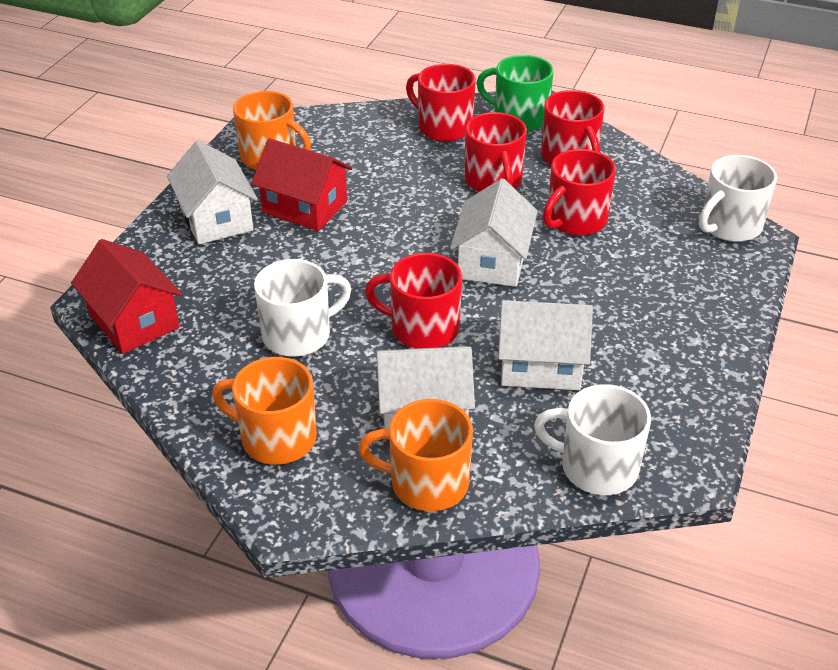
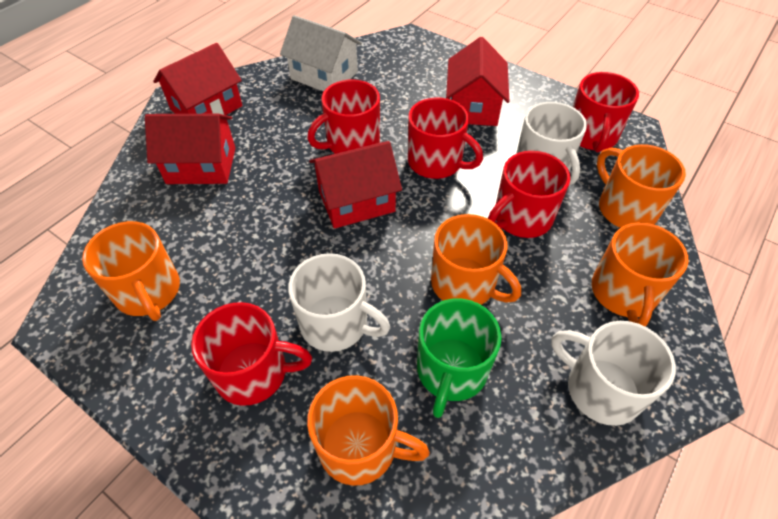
orange mug: [212,357,317,465] [233,91,311,170] [358,399,473,511] = 3 -> [82,221,180,321] [307,375,430,486] [431,214,521,305] [592,222,689,326] [597,144,686,228] = 5
red house: [71,239,183,354] [251,138,352,231] = 2 -> [145,114,236,184] [153,43,242,115] [309,141,402,229] [446,37,509,126] = 4
white house: [167,140,258,244] [376,346,475,429] [450,178,538,287] [498,300,593,390] = 4 -> [280,15,362,92] = 1

